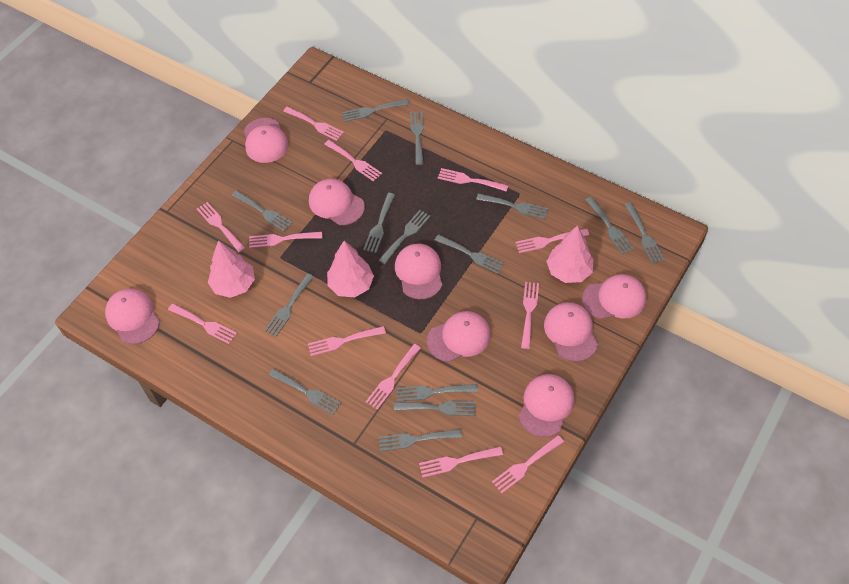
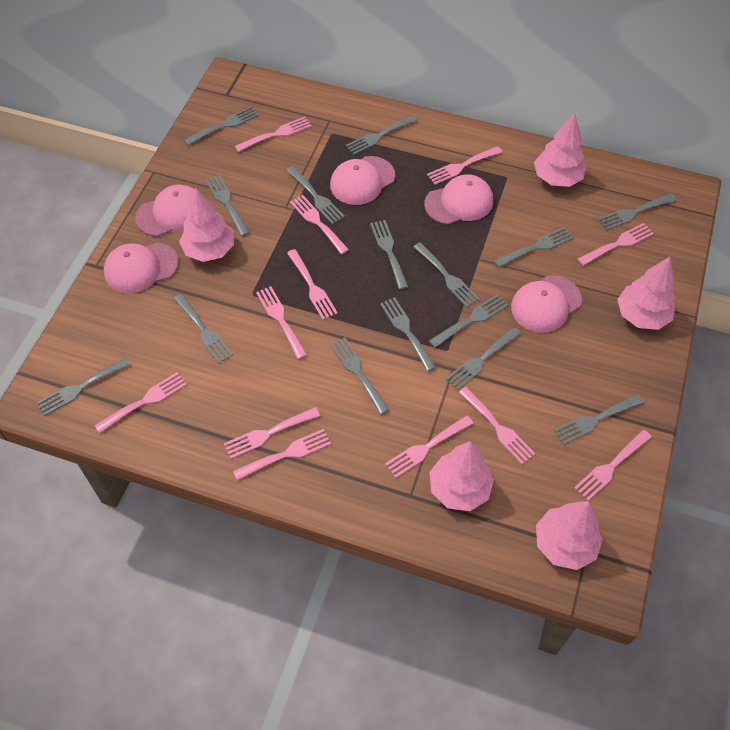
grey fork: [232,190,293,232] [264,273,314,337] [269,369,341,415] [342,99,410,122] [363,193,395,253] [379,210,430,264] [379,429,462,451] [394,401,476,416] [397,384,478,402] [410,111,424,165] [435,234,504,274] [476,193,548,219] [586,197,634,255] [625,203,665,264] = 14 -> [36,358,130,416] [173,294,233,364] [184,106,259,145] [206,175,250,237] [286,166,345,224] [330,338,389,415] [346,115,418,155] [370,220,408,290] [380,297,436,372] [414,242,479,307] [429,294,508,348] [445,327,521,390] [493,227,573,268] [554,394,644,445] [598,194,676,230] = 15
pink cap: [105,288,160,344] [244,118,289,163] [309,179,365,225] [395,243,442,299] [427,311,491,362] [519,374,575,437] [544,302,598,362] [582,274,646,319] = 8 -> [104,242,179,293] [135,185,195,237] [330,156,395,205] [424,174,493,225] [511,275,582,333] = 5
pink tree: [208,240,255,298] [327,241,374,297] [546,225,593,283] = 3 -> [179,187,234,262] [429,441,494,511] [534,113,586,187] [536,501,603,570] [617,257,675,330] = 5

